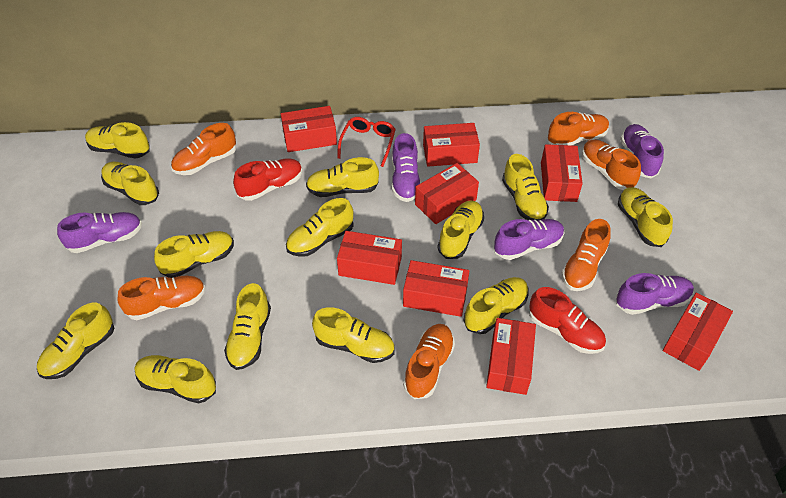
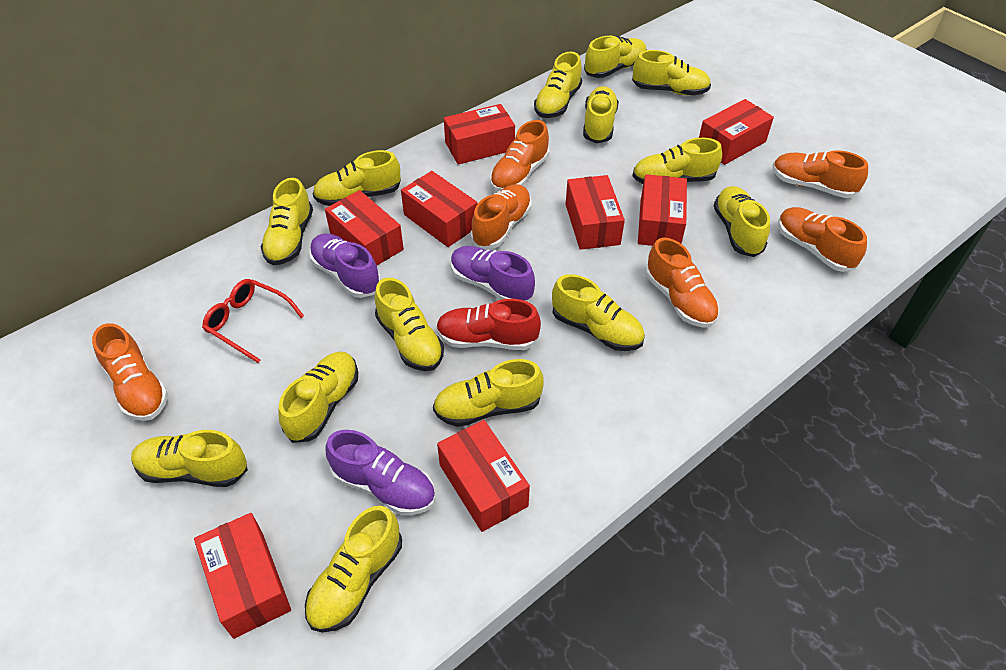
purple shoe: [57,212,142,253] [392,133,421,202] [494,219,564,260] [616,273,694,315] [620,124,664,178] = 5 -> [309,233,381,298] [325,429,436,515] [451,246,535,302] = 3
red shoe: [233,158,302,201] [529,287,606,354] = 2 -> [436,299,541,350] = 1
yellow shoe: [37,303,114,379] [85,122,149,158] [101,162,159,205] [135,355,216,404] [154,231,234,278] [224,283,271,370] [286,198,354,257] [306,157,379,197] [312,307,395,363] [437,200,484,259] [463,277,529,334] [502,154,549,221] [618,187,673,247] = 13 -> [131,430,248,487] [260,178,313,265] [279,352,358,443] [305,506,402,632] [312,150,401,206] [375,278,444,371] [433,359,544,427] [534,52,582,118] [552,274,645,351] [583,86,619,143] [584,36,647,78] [632,50,711,95] [632,138,722,184] [714,186,770,257] = 14

